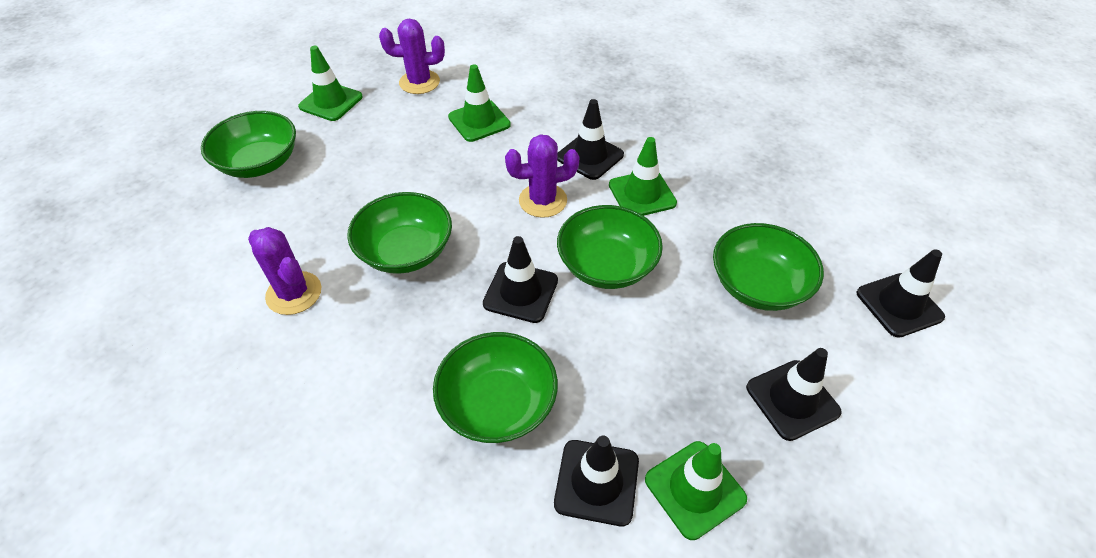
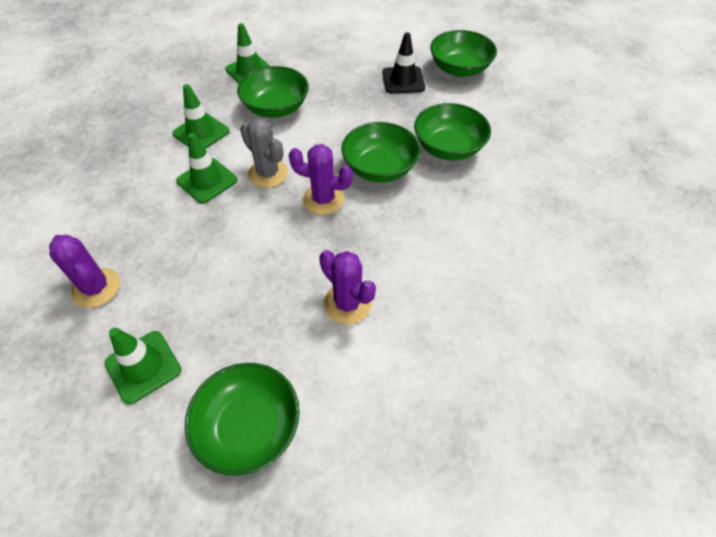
black traffic cone: [483,236,558,323] [554,436,639,526] [557,99,624,180] [746,348,842,441] [857,249,945,338] = 5 -> [382,32,425,94] = 1
grey cactus: none = 0 -> [240,118,288,188] = 1

